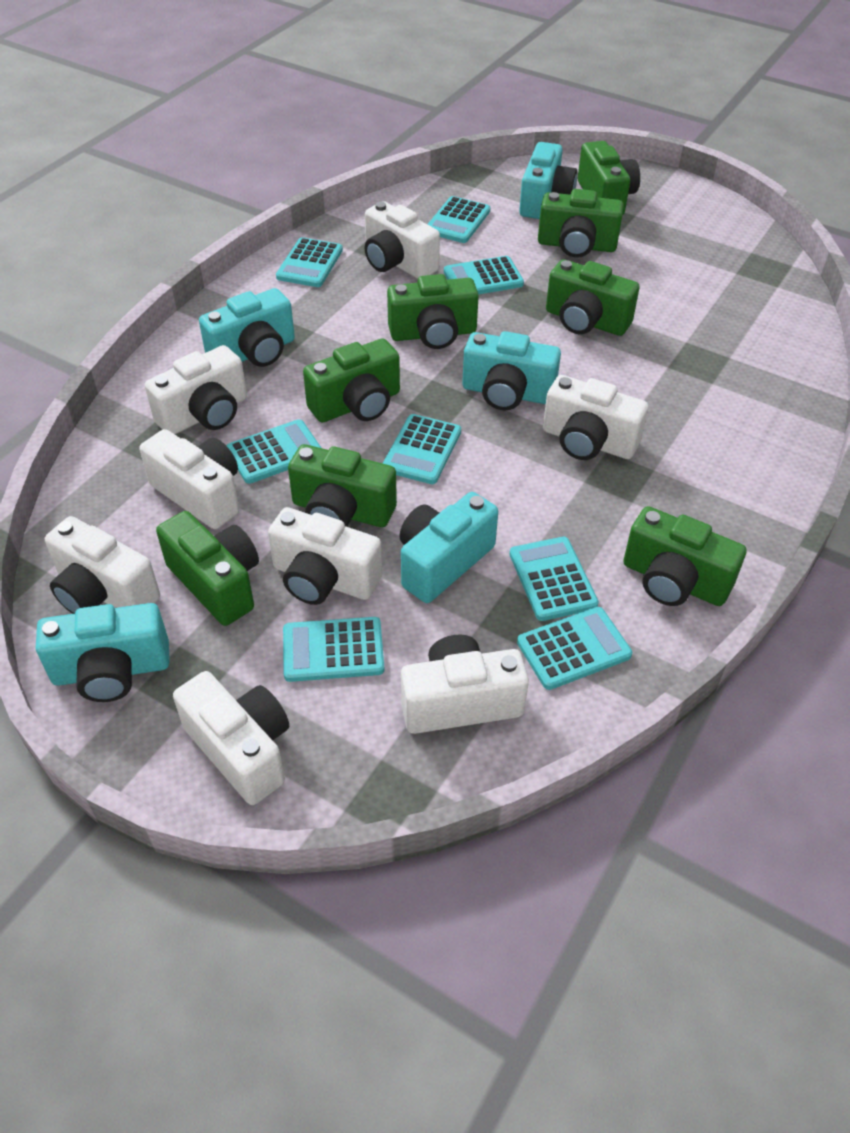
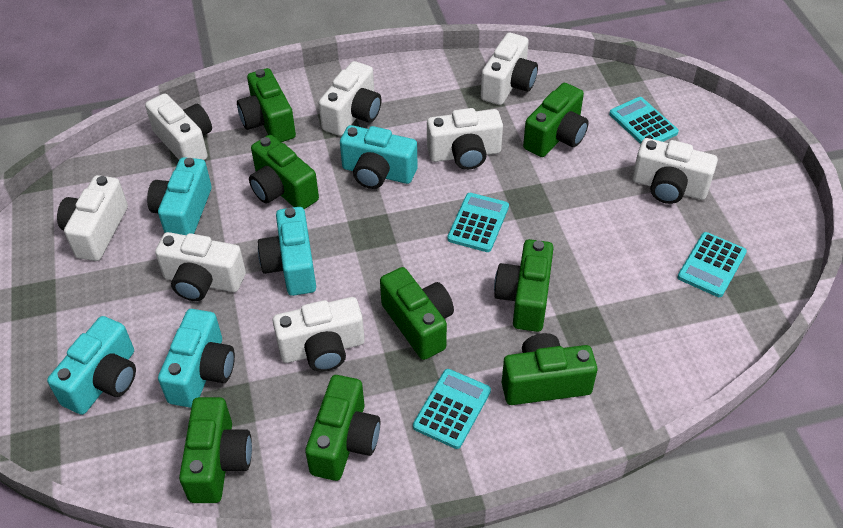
turquoise calculator: [226,419,321,484] [276,237,343,287] [283,617,384,682] [382,414,461,484] [427,196,491,243] [444,256,524,295] [510,537,599,621] [517,607,632,690] = 8 -> [413,369,491,449] [447,193,509,252] [609,97,679,144] [678,232,747,297] = 4

